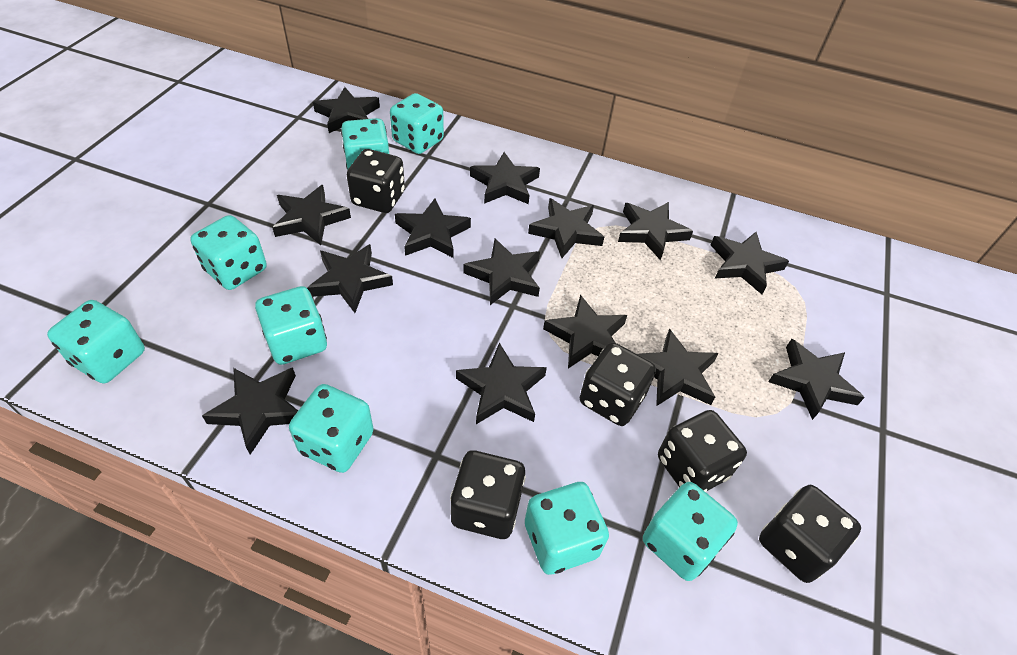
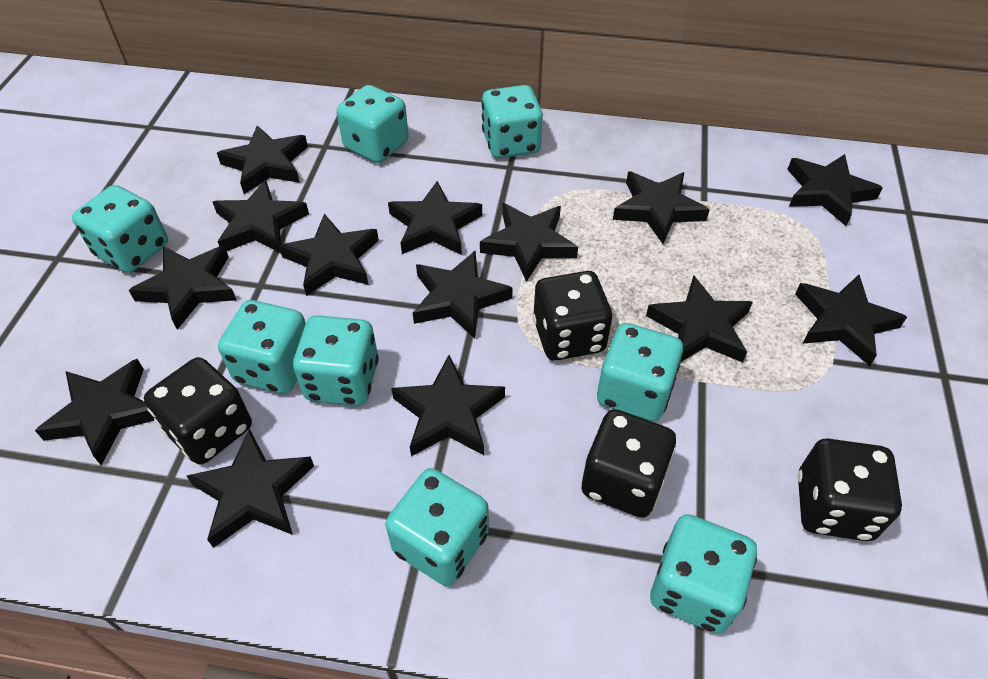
black dice: [347,149,405,213] [450,450,526,539] [580,342,656,426] [658,410,747,492] [759,485,861,583] = 5 -> [144,357,252,465] [533,271,612,361] [581,409,676,518] [798,438,902,541] = 4

